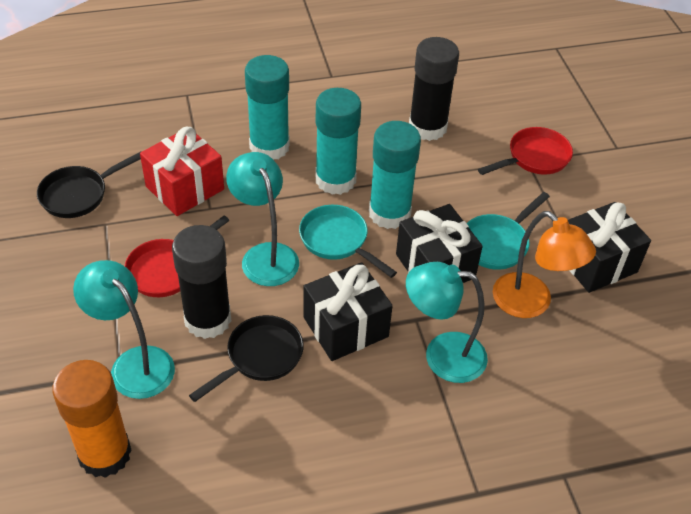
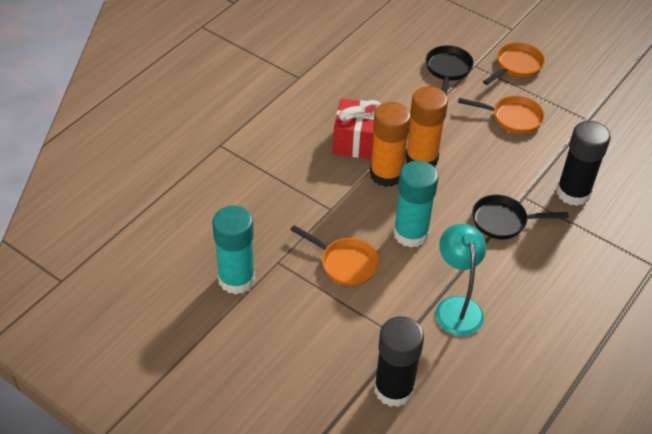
black gift: [304,262,393,361] [396,204,483,283] [568,202,651,293] = 3 -> none = 0
orange glue stick: [52,360,132,478] = 1 -> [370,102,411,187] [405,86,448,166] = 2
orange lamp: [493,211,596,318] = 1 -> none = 0
orange pan: none = 0 -> [290,225,380,286] [458,96,544,134] [483,42,545,85] = 3
red pan: [125,216,230,297] [478,127,573,175] = 2 -> none = 0
turquoise glue stick: [245,55,290,160] [315,88,361,195] [369,121,421,229] = 3 -> [212,205,255,294] [393,161,439,247] = 2
turquoise lamp: [73,260,175,399] [226,152,299,286] [406,262,488,383] = 3 -> [435,224,486,336] = 1
turquoise pan: [299,205,397,278] [467,192,550,270] = 2 -> none = 0

